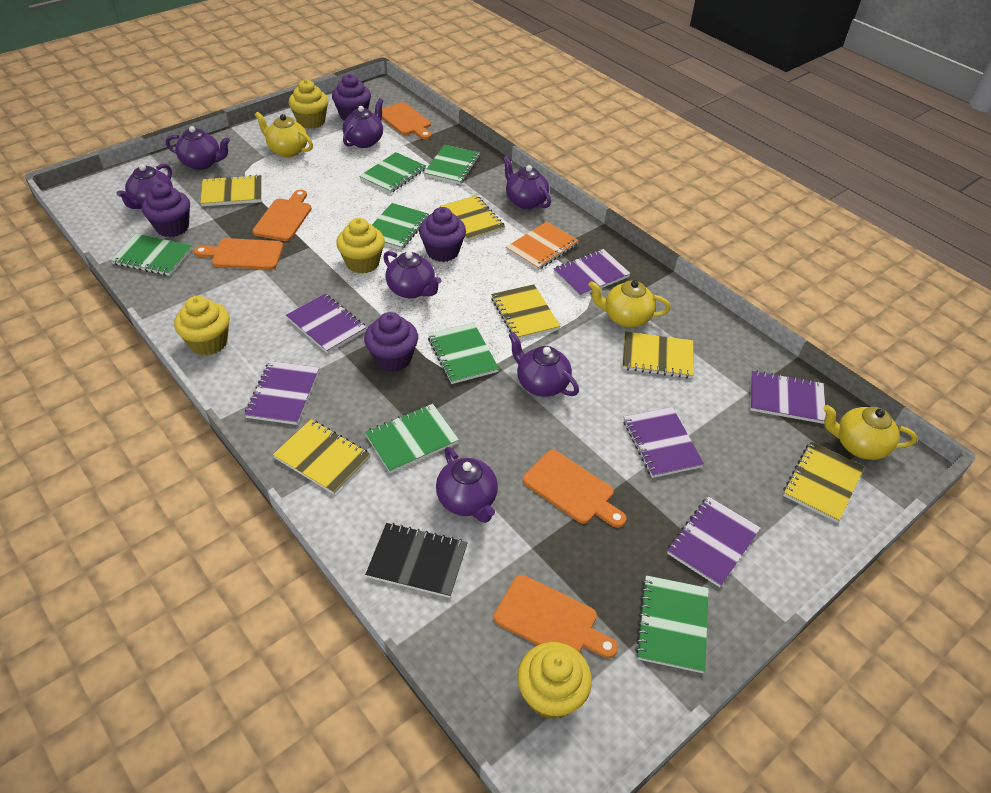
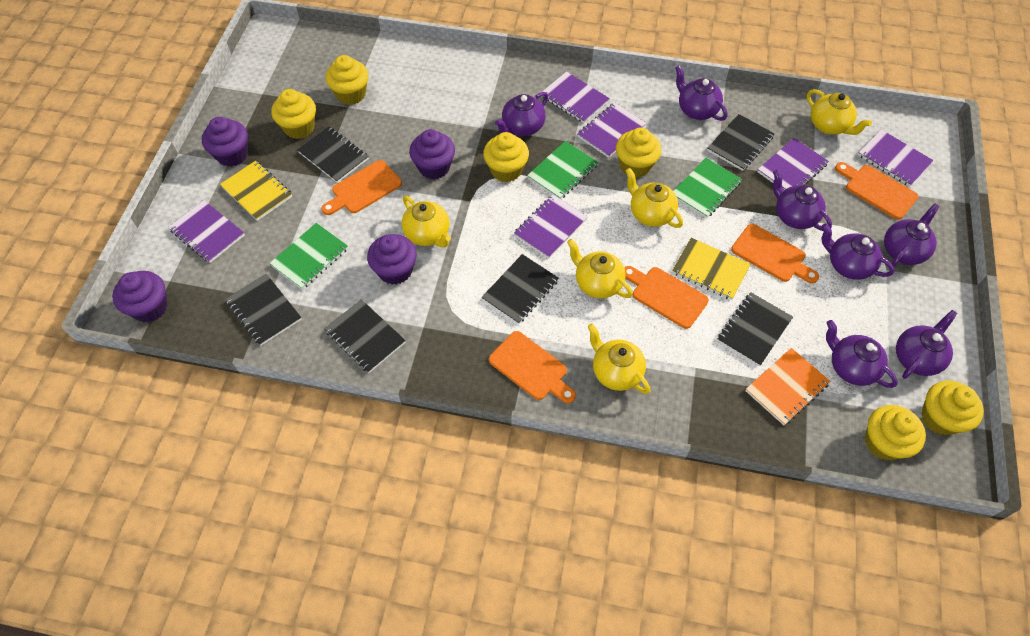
black notebook: [365,523,468,598] = 1 -> [226,274,302,346] [297,126,369,183] [324,299,406,373] [481,254,559,324] [707,114,775,171] [717,292,793,366] = 6
green notebook: [111,234,192,276] [359,152,426,194] [365,404,459,473] [372,203,429,250] [424,145,480,184] [428,323,499,384] [635,575,709,673] = 7 -> [269,223,348,290] [527,141,598,199] [673,158,742,218] = 3
yellow cupcake: [174,296,230,356] [289,80,328,129] [336,218,385,274] [517,642,592,720] = 4 -> [271,89,316,139] [325,55,369,105] [483,132,529,182] [616,127,662,178] [865,405,926,460] [921,381,984,435] = 6
yellow notebook: [200,174,262,206] [273,419,371,494] [440,195,505,241] [491,284,560,339] [622,331,694,378] [783,442,864,523] = 6 -> [220,161,292,221] [672,238,751,300] = 2
yellow teapot: [254,112,313,157] [589,280,671,328] [823,405,917,460] = 3 -> [402,196,451,248] [567,239,633,298] [588,323,650,394] [625,168,683,228] [807,89,872,135] = 5

